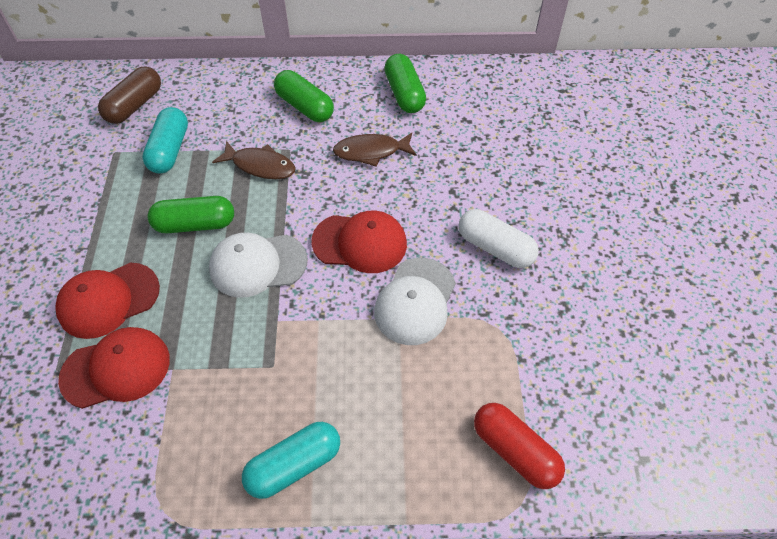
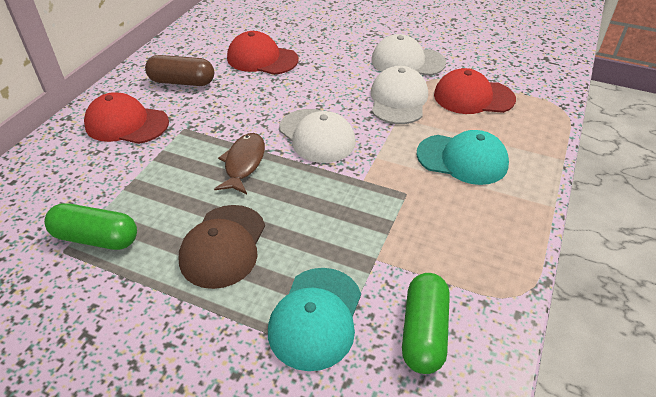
brown cap: none = 0 -> [178,205,265,289] = 1
brown fish: [212,141,296,179] [333,133,417,167] = 2 -> [214,133,265,194] = 1
green capsule: [147,196,234,233] [274,70,334,122] [384,54,426,113] = 3 -> [44,203,137,250] [402,273,450,374] = 2
red capsule: [474,403,565,489] = 1 -> none = 0
turquoise cap: none = 0 -> [268,268,361,371] [416,130,509,185] = 2
turquoise capsule: [142,107,188,174] [242,422,340,499] = 2 -> none = 0
white cap: [209,233,307,298] [374,258,456,345] = 2 -> [279,109,356,163] [371,66,428,124] [372,34,446,76] = 3
white capsule: [458,209,539,268] = 1 -> none = 0

